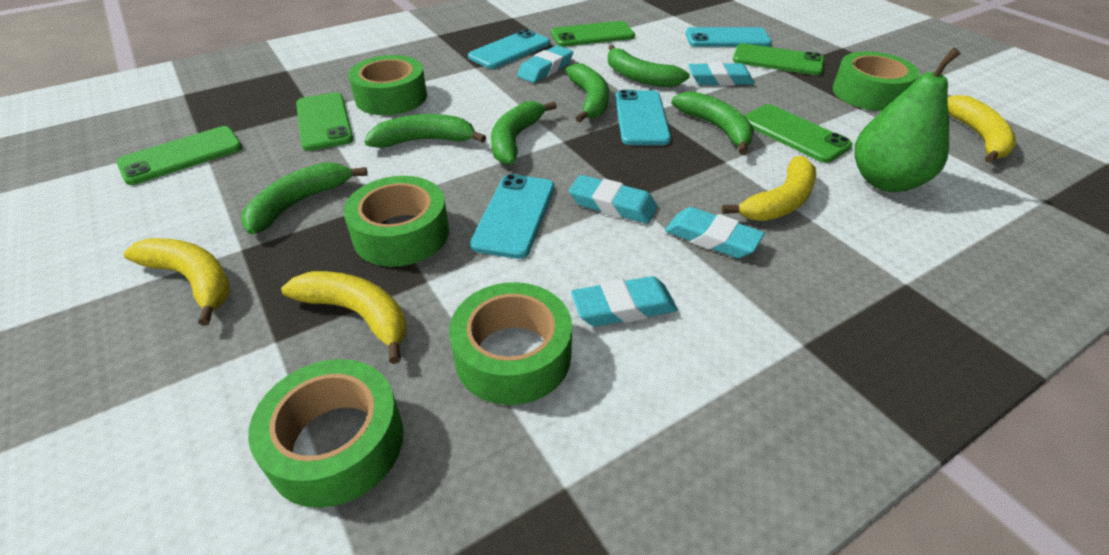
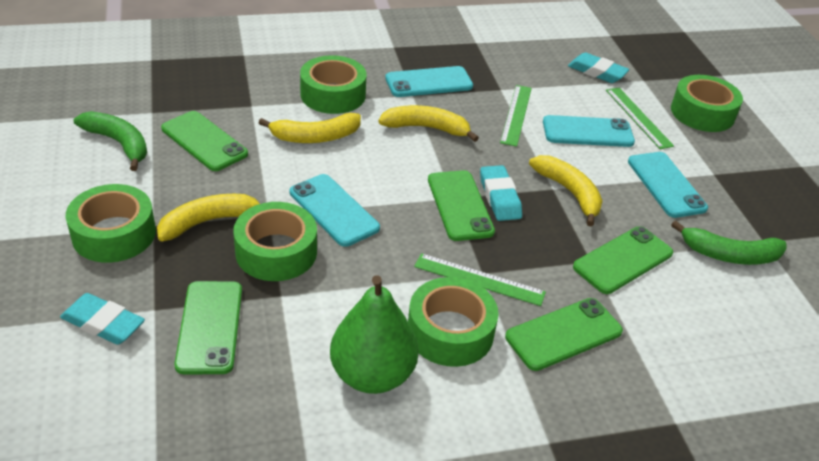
green banana: [241,162,368,235] [365,114,486,148] [491,101,557,165] [566,63,609,123] [608,45,690,87] [671,91,754,155] = 6 -> [73,111,147,171] [671,220,787,265] = 2
green ruler: none = 0 -> [414,253,546,306] [500,85,532,147] [606,88,674,149] = 3
turquoise eraser: [517,45,573,83] [569,175,657,224] [571,276,678,327] [665,207,765,258] [688,62,755,86] = 5 -> [60,293,145,345] [480,165,522,221] [568,53,629,83] = 3

